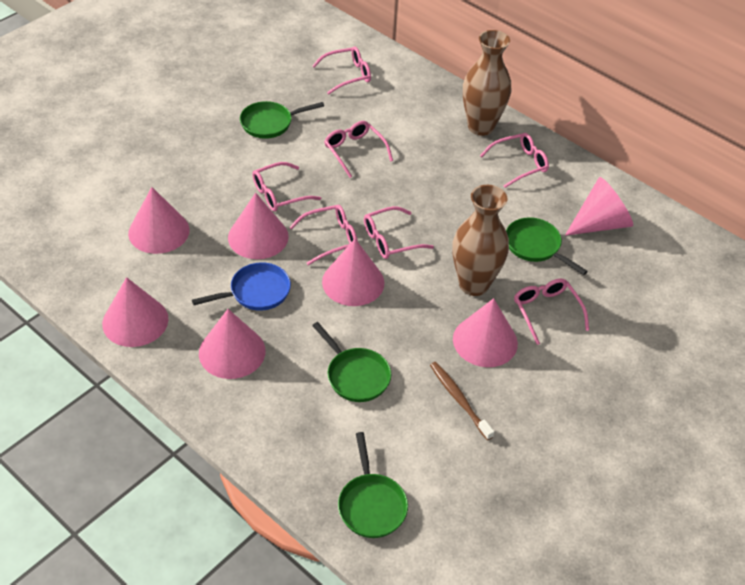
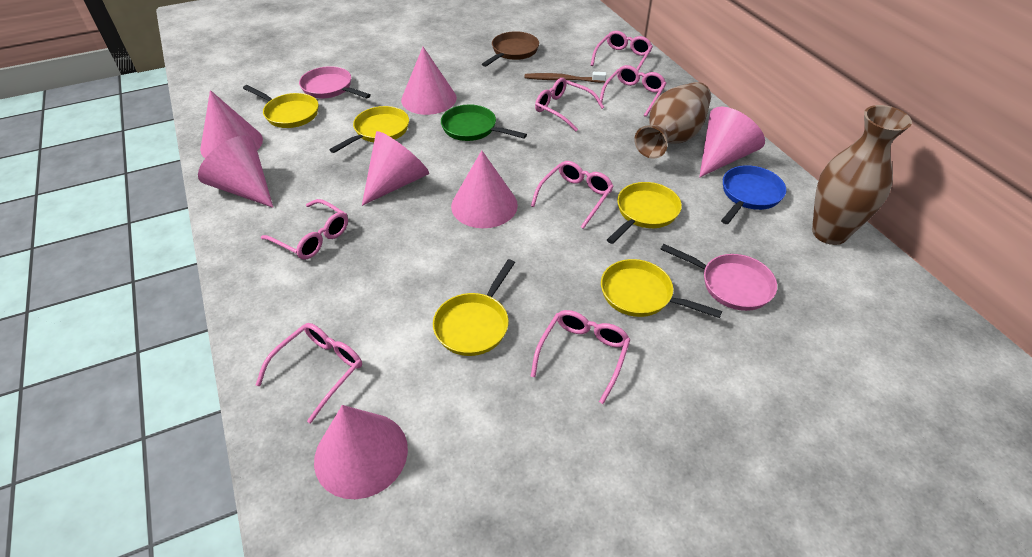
brown pan: none = 0 -> [482,31,539,67] = 1
green pan: [240,101,324,139] [312,322,391,402] [338,432,408,538] [506,217,588,275] = 4 -> [441,104,527,141] = 1
pink pan: none = 0 -> [299,66,371,98] [660,244,777,311] = 2
yellow pan: none = 0 -> [243,85,318,128] [330,106,409,153] [433,259,515,356] [601,259,722,318] [607,182,682,244] = 5

